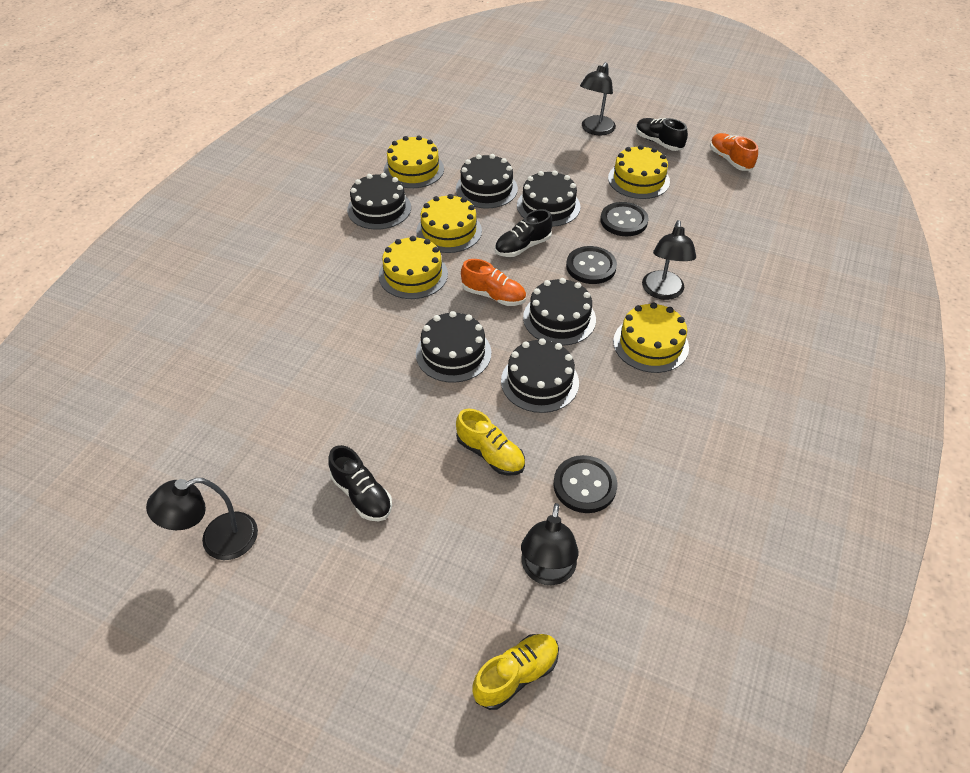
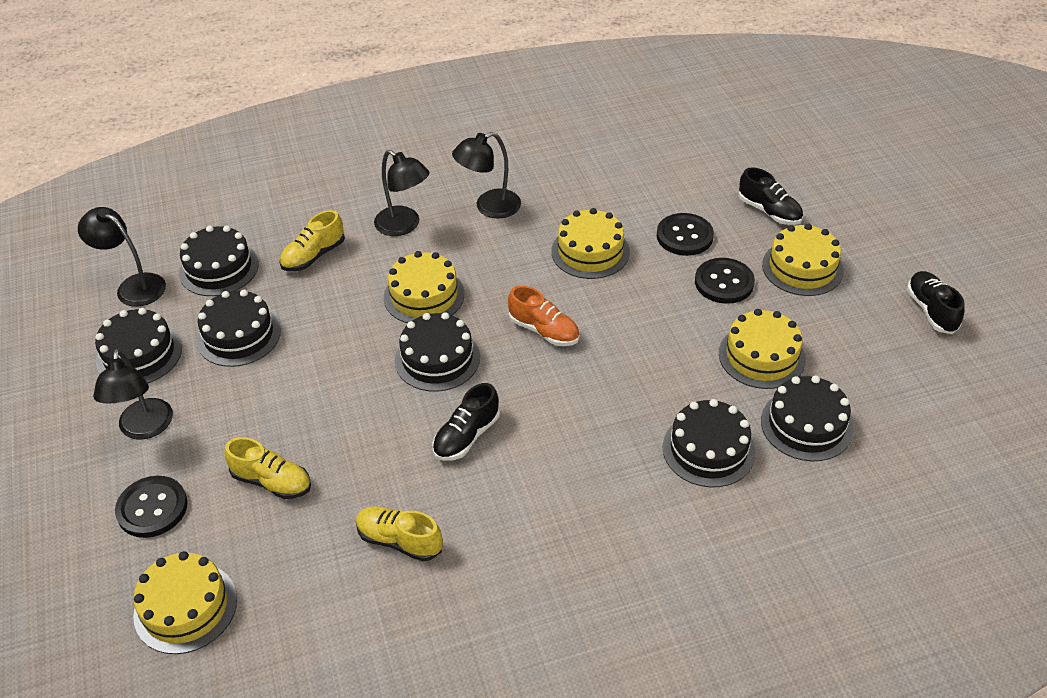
orange shoe: [461,259,526,306] [710,133,758,171] = 2 -> [508,286,580,346] = 1
yellow shoe: [456,409,525,476] [473,634,559,710] = 2 -> [224,437,311,499] [279,210,345,271] [356,506,443,561] = 3

